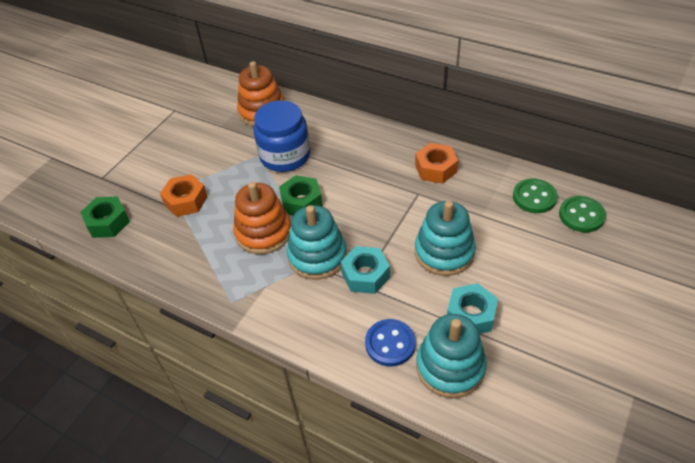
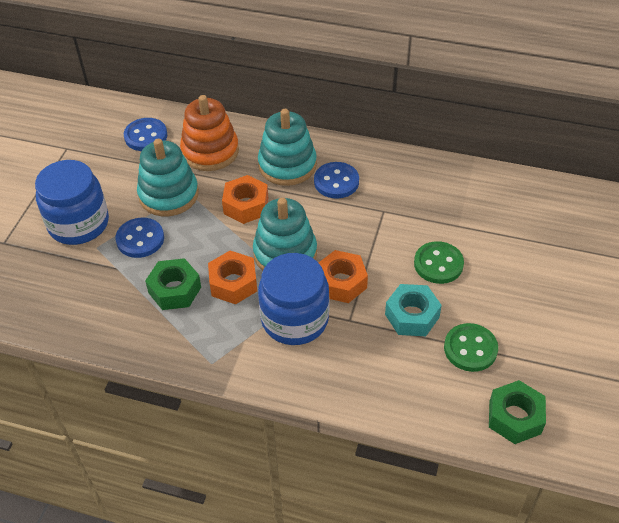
blue button: [365,319,416,367] = 1 -> [115,218,164,258] [124,118,167,151] [314,162,359,199] = 3
blue jar: [254,100,310,172] = 1 -> [35,160,109,245] [258,253,330,345] = 2
orange nut: [160,174,208,217] [415,143,458,184] = 2 -> [208,251,257,304] [222,175,268,224] [319,250,368,303] = 3
orange stacking toy: [233,182,291,254] [237,61,285,127] = 2 -> [180,95,239,171] = 1
turquoise nut: [341,246,390,294] [447,283,498,334] = 2 -> [385,284,442,336] = 1

